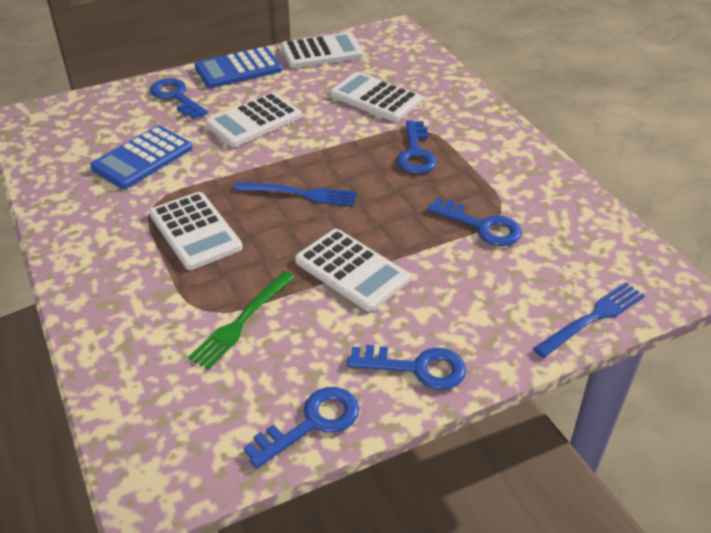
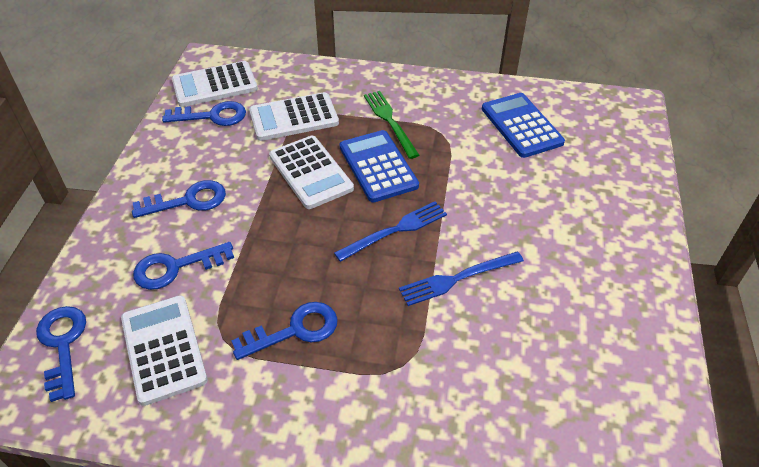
white calculator: [149,192,243,270] [206,92,301,147] [281,32,364,68] [295,229,410,312] [330,72,422,122] = 5 -> [121,295,208,406] [172,61,258,107] [249,92,339,141] [269,136,354,209] = 4

